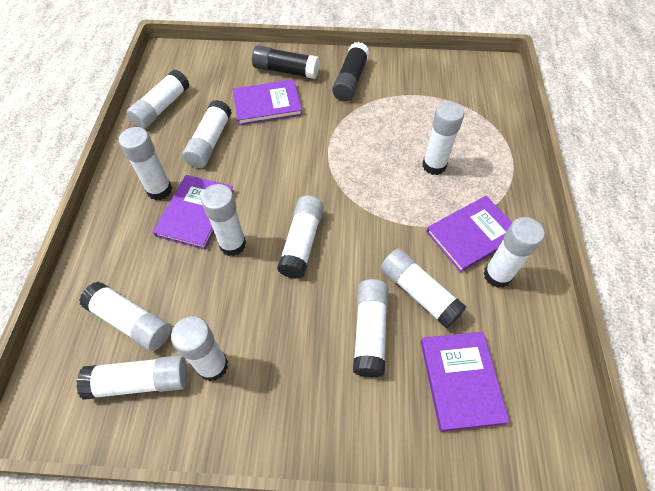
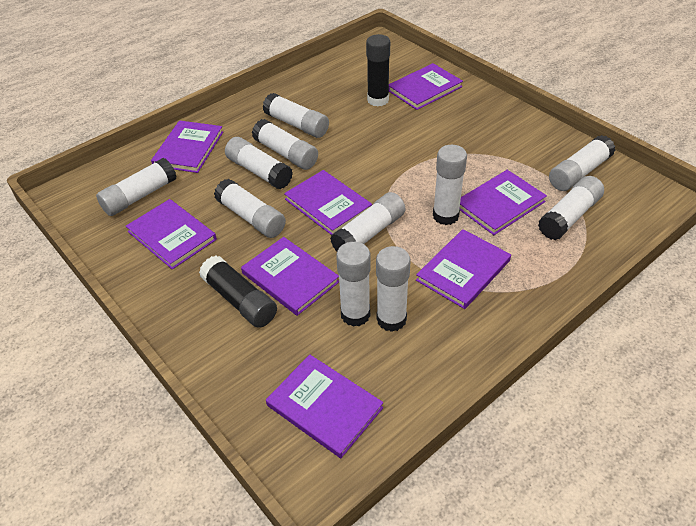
purple book: [153,175,234,250] [232,79,302,125] [421,332,510,432] [426,196,512,272] = 4 -> [126,199,217,269] [151,120,223,173] [241,237,339,316] [266,355,383,458] [284,170,372,235] [389,63,463,110] [416,229,511,309] [459,170,547,235] = 8
white glue stick: [76,355,188,400] [79,282,171,351] [119,127,172,200] [126,69,189,129] [171,316,228,381] [182,100,232,168] [201,184,246,256] [277,196,324,279] [353,279,389,377] [381,249,466,328] [422,101,464,175] [483,217,545,288] = 12 -> [96,158,177,216] [214,179,286,238] [225,137,293,189] [252,119,318,170] [263,93,329,138] [330,192,405,251] [336,242,371,327] [376,246,411,332] [433,145,467,225] [538,176,604,240] [549,135,616,191] = 11

